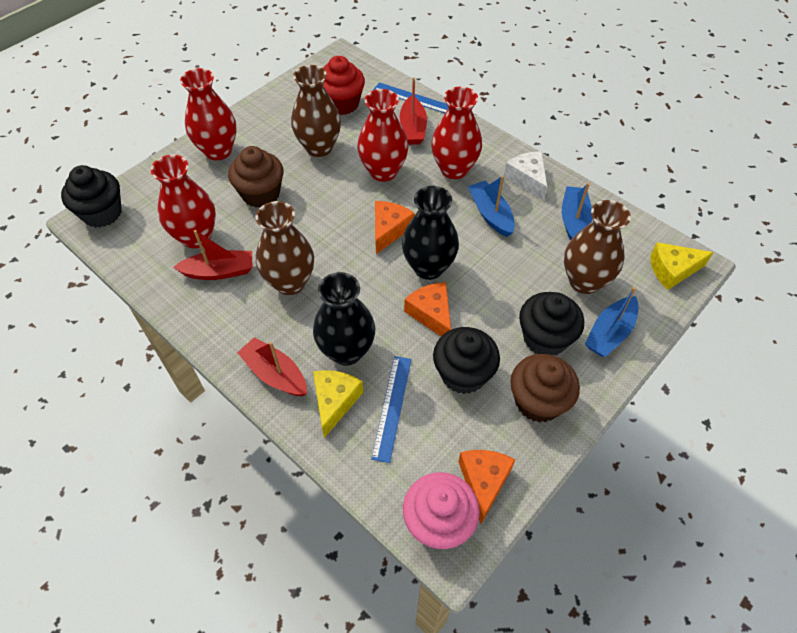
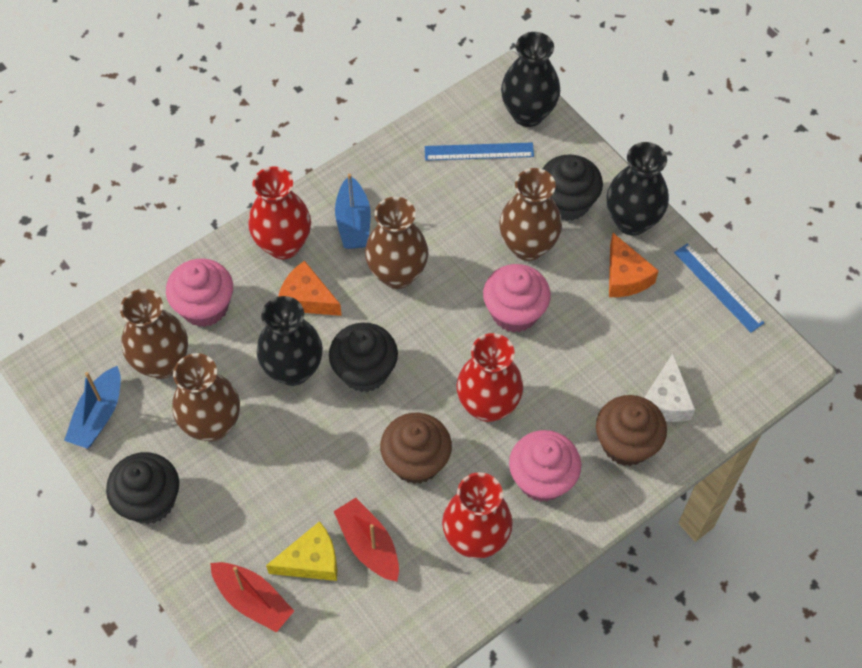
black vase: [313,272,375,366] [402,186,459,280] = 2 -> [257,296,323,386] [501,32,560,127] [606,142,669,235] = 3
blue boat: [468,176,515,237] [562,183,592,241] [585,287,639,357] = 3 -> [64,366,121,449] [335,174,371,249] = 2
brown vase: [255,201,314,295] [291,65,341,157] [564,200,631,294] = 3 -> [120,289,188,379] [172,353,240,441] [365,197,428,289] [499,168,562,261] = 4
orange cheese: [375,201,415,254] [404,282,451,336] [458,450,516,524] = 3 -> [278,261,342,316] [609,233,659,297] = 2
pink cupcake: [403,472,480,549] = 1 -> [166,258,233,327] [483,264,551,333] [509,430,581,502] = 3
red boat: [173,230,252,280] [237,337,307,396] [400,78,427,145] = 3 -> [210,562,294,633] [334,498,399,582] = 2
red cupcake: [323,56,365,115] = 1 -> none = 0
red vase: [151,155,216,248] [180,68,236,160] [357,89,408,182] [431,87,482,179] = 4 -> [248,166,311,259] [442,472,513,559] [456,333,523,422] = 3
yellow cheese: [313,370,364,438] [650,242,714,290] = 2 -> [266,521,337,581] = 1

